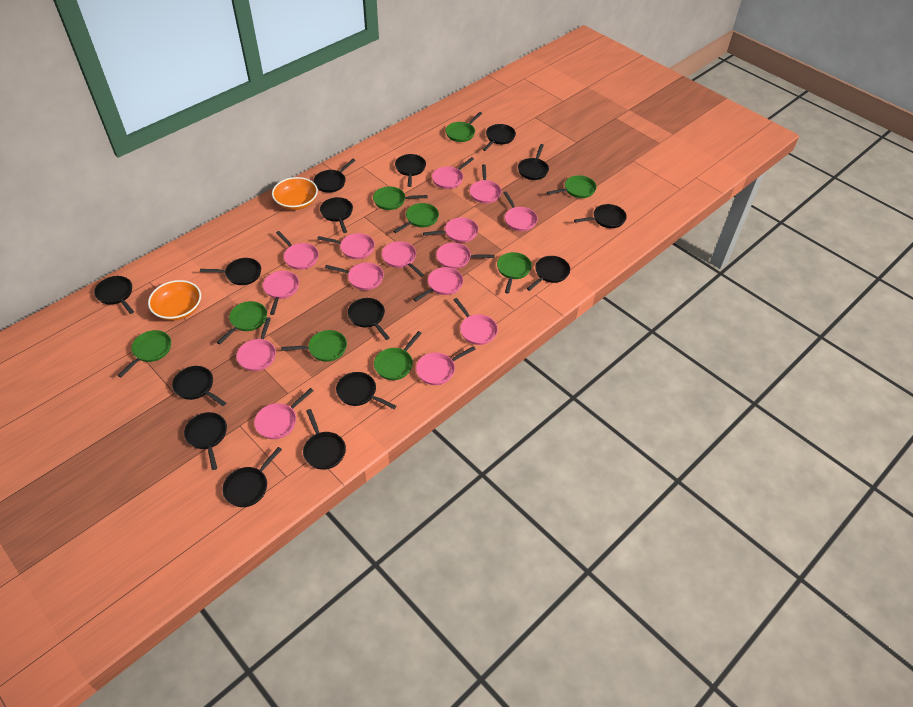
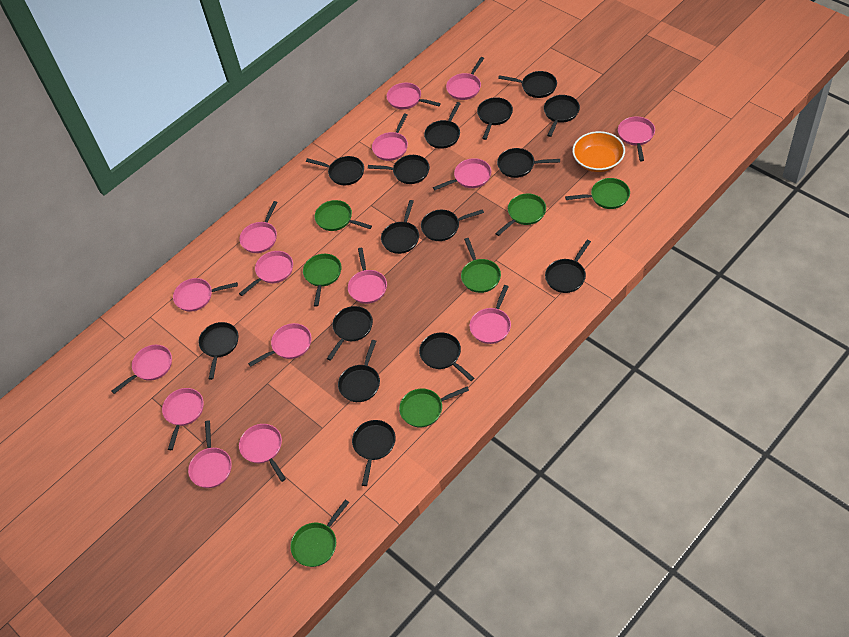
green pan: [117,330,171,377] [217,301,267,344] [281,330,347,362] [373,186,428,210] [374,331,422,380] [393,203,439,233] [446,112,482,142] [497,252,532,294] [547,175,597,198] = 9 -> [290,500,349,567] [303,254,342,307] [315,200,372,231] [399,387,469,427] [461,238,501,293] [495,193,546,236] [565,178,630,209] = 7
orange bowl: [148,280,201,320] [272,177,318,210] = 2 -> [572,131,625,172] = 1

